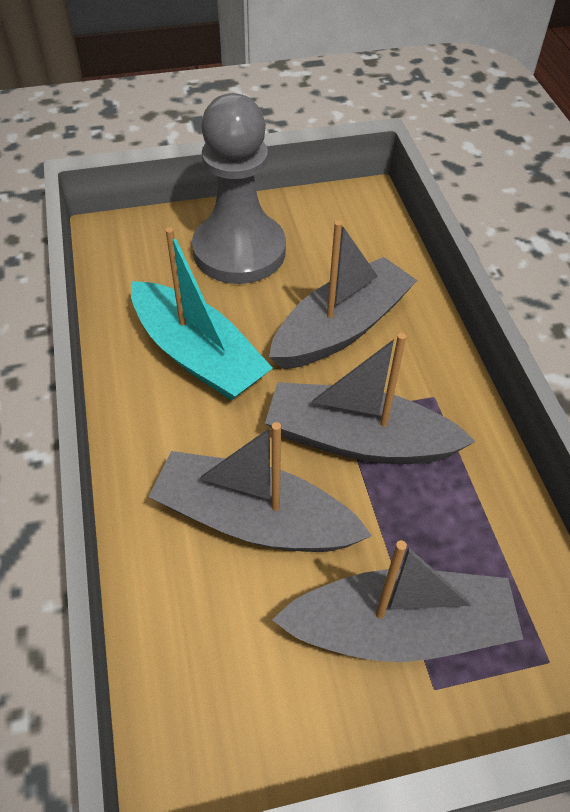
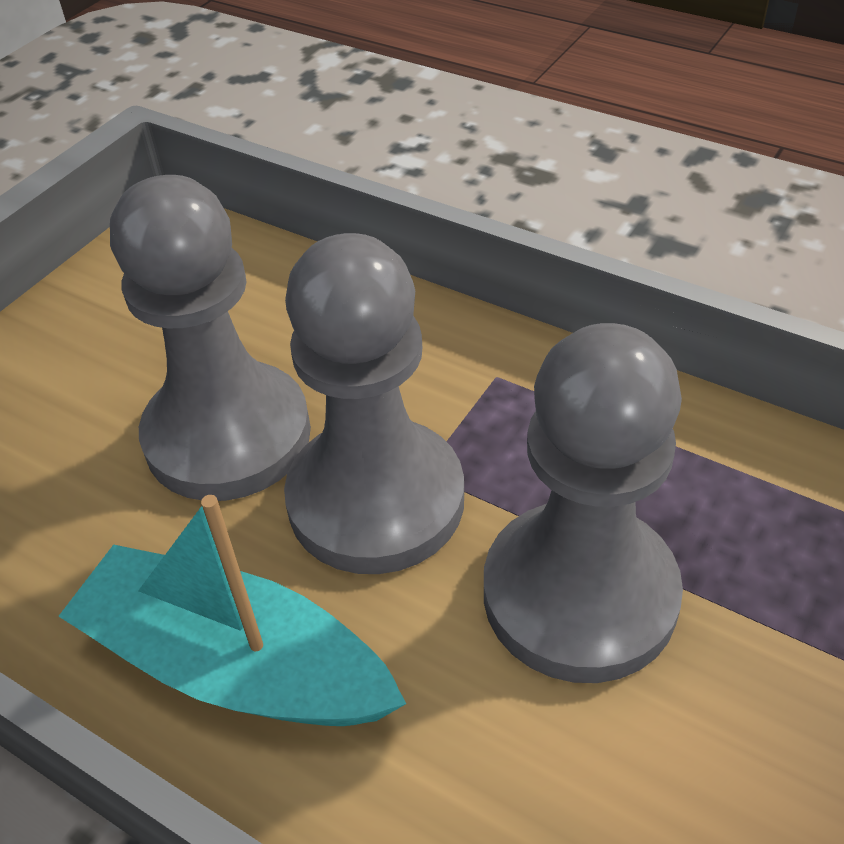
grey boat: [149,422,372,552] [265,333,476,464] [269,220,417,369] [272,540,523,662] = 4 -> none = 0
grey pawn: [192,93,286,284] = 1 -> [110,175,311,501] [284,233,464,574] [484,323,683,683] = 3

